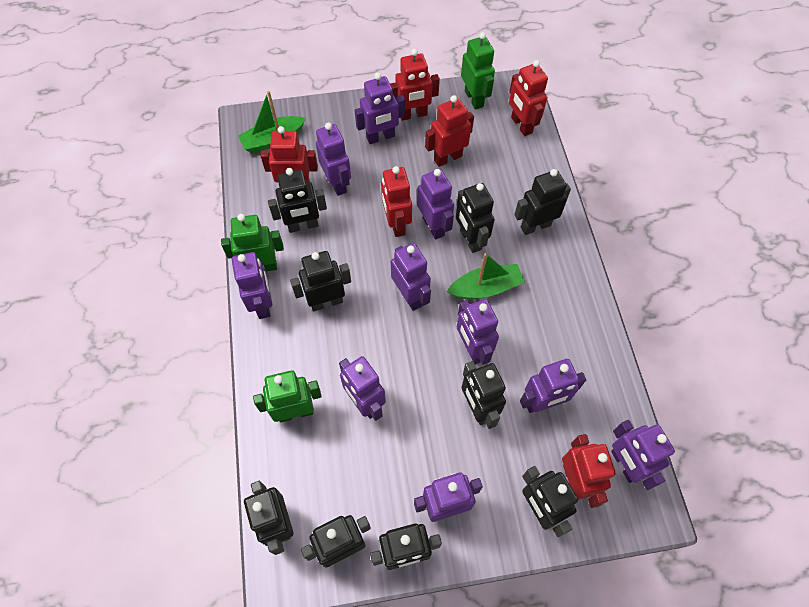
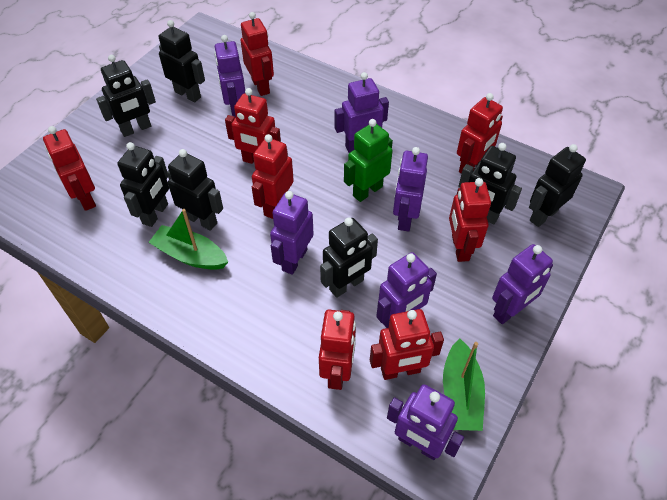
black robot: [244,481,294,555] [268,168,327,233] [290,251,351,311] [301,515,371,567] [370,524,442,570] [456,183,495,253] [462,361,506,429] [514,169,571,235] [522,466,578,537] = 9 -> [96,55,156,137] [117,142,169,227] [159,20,205,103] [167,149,223,231] [320,217,378,298] [458,143,522,224] [529,144,586,227] = 7
green robot: [221,214,284,271] [253,370,322,422] [461,32,495,109] = 3 -> [344,119,393,202] = 1
purple robot: [232,252,272,319] [316,123,351,196] [339,356,386,421] [355,73,405,144] [391,243,431,311] [414,473,483,522] [417,169,454,239] [457,299,499,365] [520,359,586,413] [611,420,675,490] = 10 -> [214,35,245,117] [270,191,314,275] [335,72,389,153] [376,252,437,328] [387,384,464,460] [393,147,428,232] [492,244,553,324] = 7
red robot: [261,126,318,182] [381,166,412,237] [390,49,440,121] [425,95,474,167] [509,60,548,136] [562,434,615,508] = 6 -> [43,126,96,211] [225,88,281,164] [241,12,274,96] [252,134,294,219] [319,310,356,390] [370,309,444,380] [449,178,491,262] [457,93,503,174] = 8

